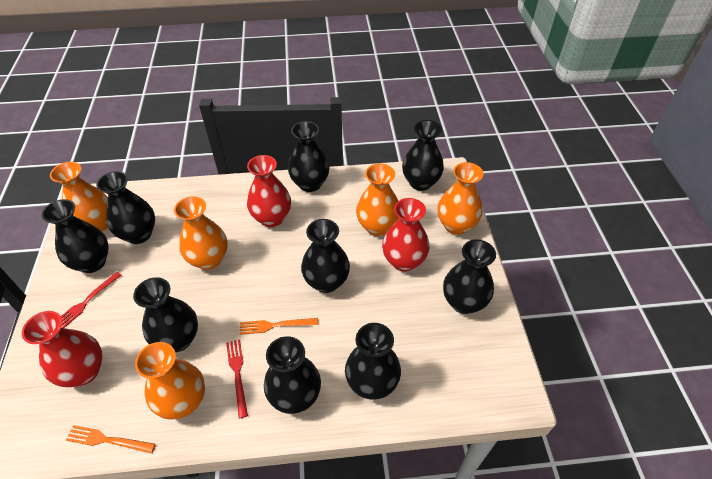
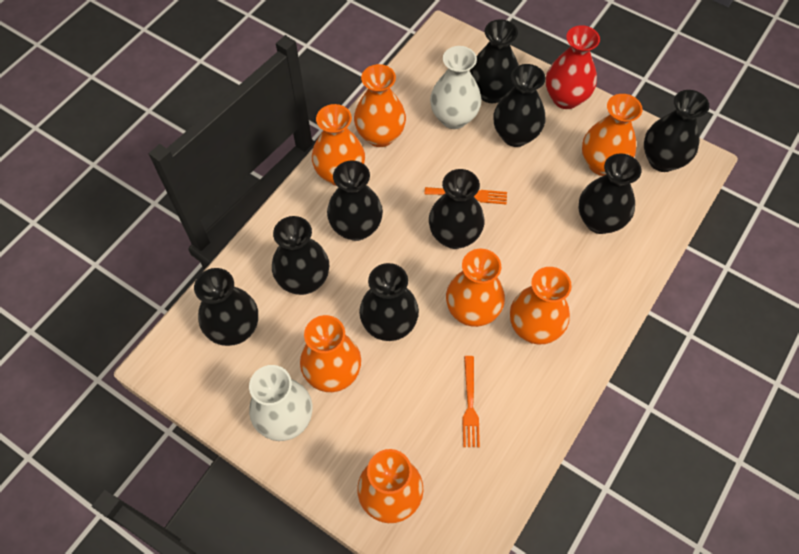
orange vase: [50,162,108,232] [135,342,205,420] [174,196,228,270] [356,163,399,236] [437,162,483,235] = 5 -> [300,315,361,392] [312,104,365,186] [354,64,406,147] [357,449,424,523] [446,249,505,327] [510,267,572,344] [582,94,643,176] = 7
red fork: [61,272,122,328] [226,340,248,418] = 2 -> none = 0
red vase: [22,311,103,387] [247,155,291,227] [382,198,429,272] = 3 -> [546,25,600,109] = 1
white vase: none = 0 -> [249,365,312,441] [430,46,482,129] = 2

